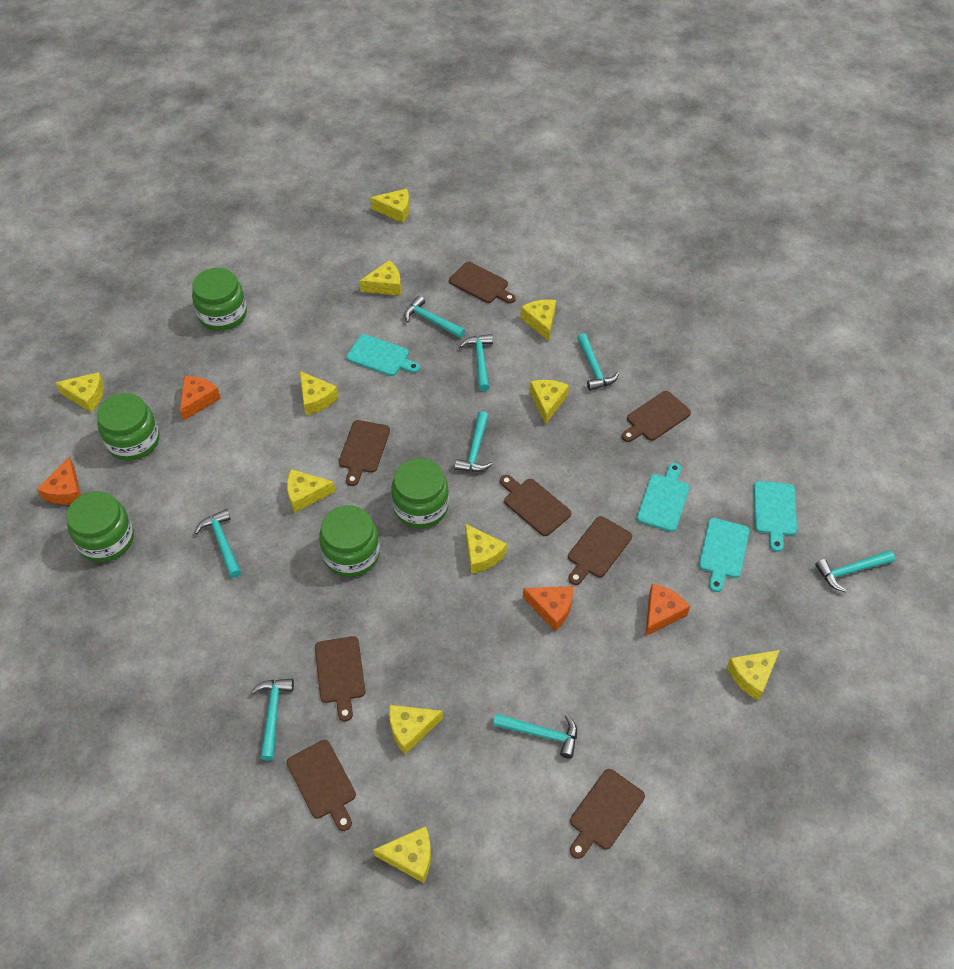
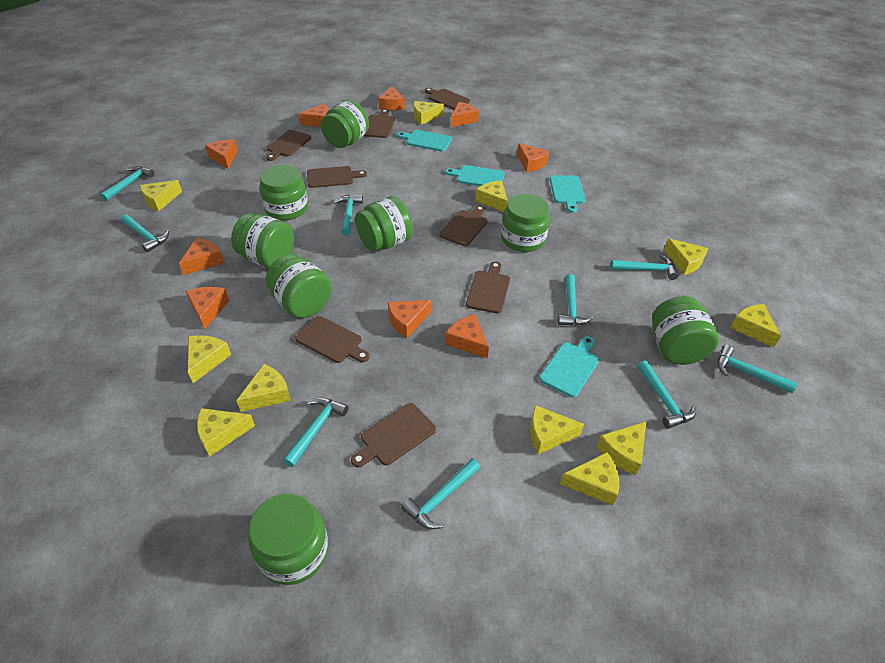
green jar: [66,491,134,562] [97,393,160,461] [192,268,247,331] [319,506,380,577] [391,458,449,528] = 5 -> [231,214,294,268] [248,494,328,585] [259,165,308,220] [266,254,332,318] [321,100,369,148] [355,196,413,251] [501,194,550,252] [652,296,719,365] = 8
orange cheese: [37,457,81,505] [180,376,221,420] [523,586,573,631] [645,584,690,636] = 4 -> [179,237,224,275] [186,287,229,330] [205,140,238,169] [299,104,329,127] [378,86,405,111] [388,300,431,338] [445,314,489,359] [451,102,479,127] [517,143,549,172] = 9
turquoise hammer: [195,509,241,578] [251,679,294,761] [404,296,465,338] [455,411,493,472] [460,334,493,391] [493,713,577,759] [577,333,619,391] [815,550,895,592] = 8 -> [100,166,154,201] [121,214,169,252] [283,397,349,467] [333,195,363,236] [401,458,480,529] [558,274,593,326] [611,255,679,280] [637,360,696,429] [717,345,797,393] = 9

